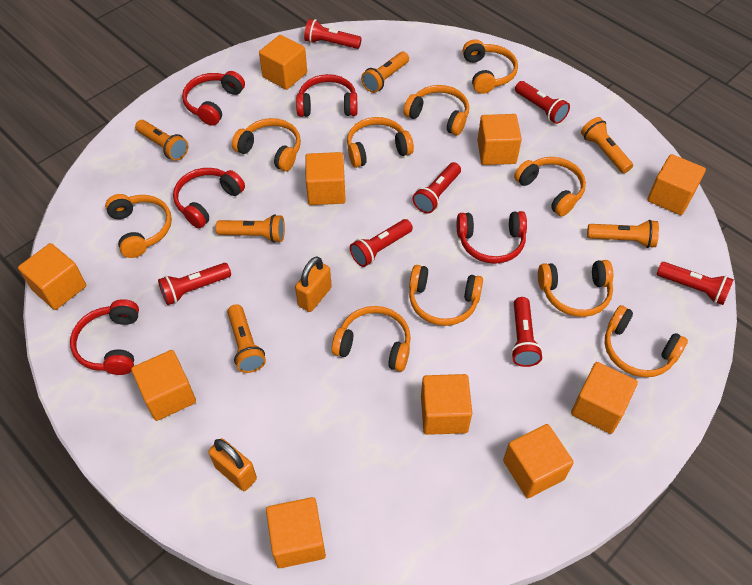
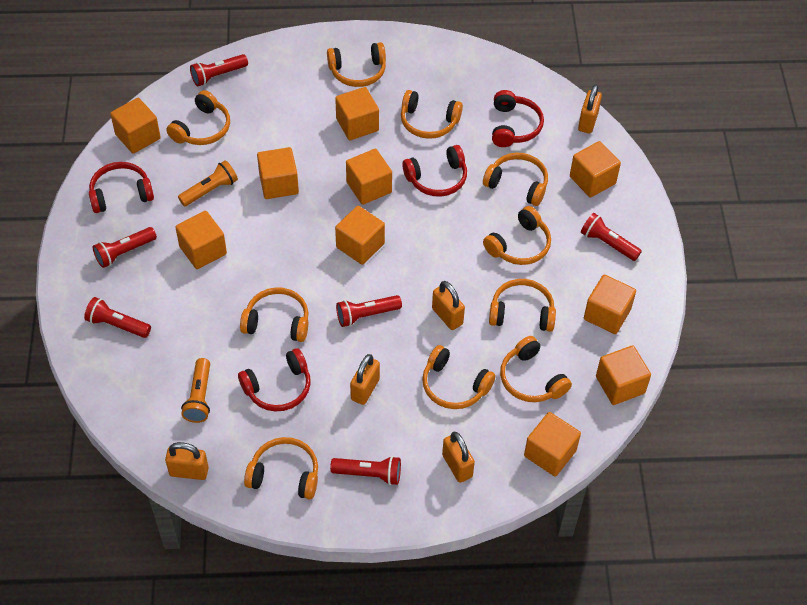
orange flashlight: [135,120,188,161] [215,214,285,243] [227,304,266,373] [361,52,409,93] [581,117,633,173] [587,220,659,248] = 6 -> [178,160,238,206] [181,358,210,423] = 2
orange padlock: [208,439,257,491] [295,257,332,312] = 2 -> [165,442,209,480] [350,354,380,405] [432,281,465,330] [442,432,475,483] [578,84,602,133] = 5
red flashlight: [158,263,231,305] [304,19,362,49] [350,219,413,267] [413,162,461,213] [511,297,543,367] [515,81,570,124] [657,262,734,305] = 7 -> [84,297,151,338] [93,227,157,268] [190,54,248,86] [330,456,401,485] [336,295,402,327] [581,213,642,261] = 6
red headphones: [70,299,139,375] [173,168,245,228] [182,71,245,126] [296,74,358,117] [457,211,527,264] = 5 -> [89,162,154,213] [238,348,311,411] [402,145,467,196] [492,90,544,147] = 4

